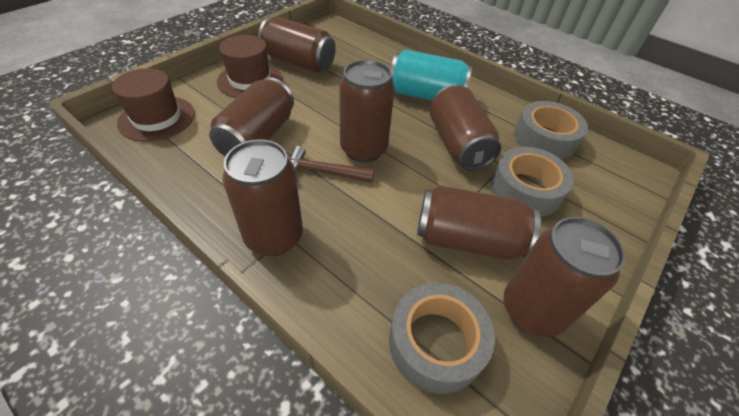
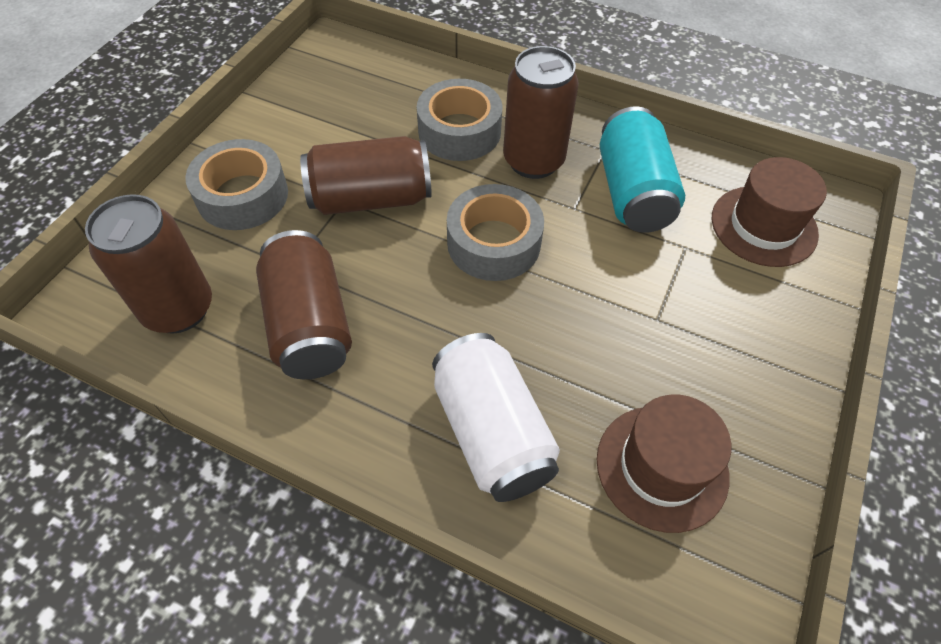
brown can: [209,77,294,157] [222,139,303,256] [258,17,336,72] [339,60,395,162] [417,185,541,260] [429,85,501,171] [504,217,626,337] = 7 -> [85,194,212,334] [256,230,352,379] [300,136,432,215] [503,46,579,179] = 4
brown hammer: [290,146,374,182] = 1 -> none = 0
white can: none = 0 -> [432,333,560,502] = 1

